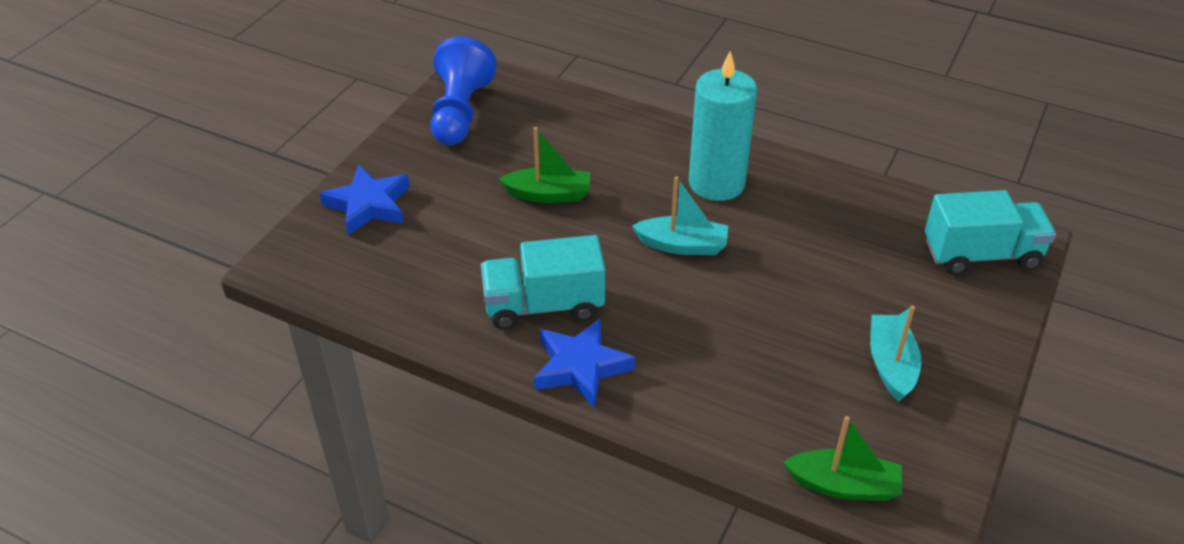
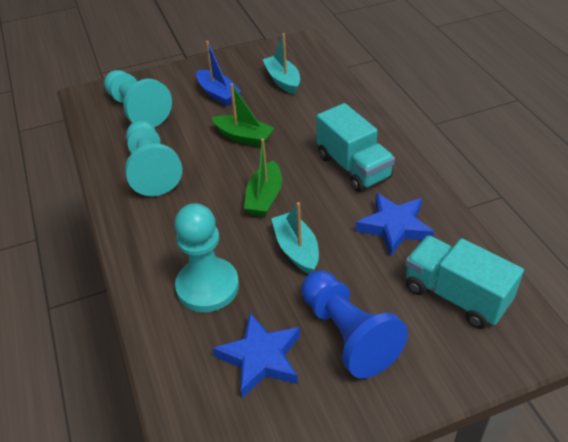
blue boat: none = 0 -> [196,41,242,106] = 1
turquoise candle: [689,51,757,201] = 1 -> none = 0
turquoise pawn: none = 0 -> [104,70,172,127] [125,120,182,196] [174,203,239,312] = 3

